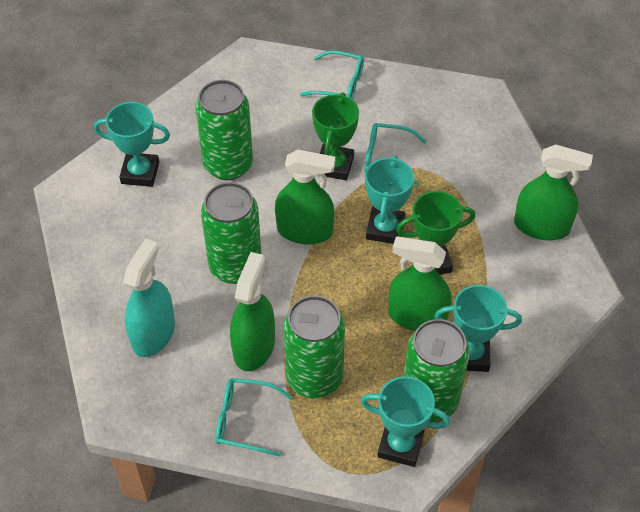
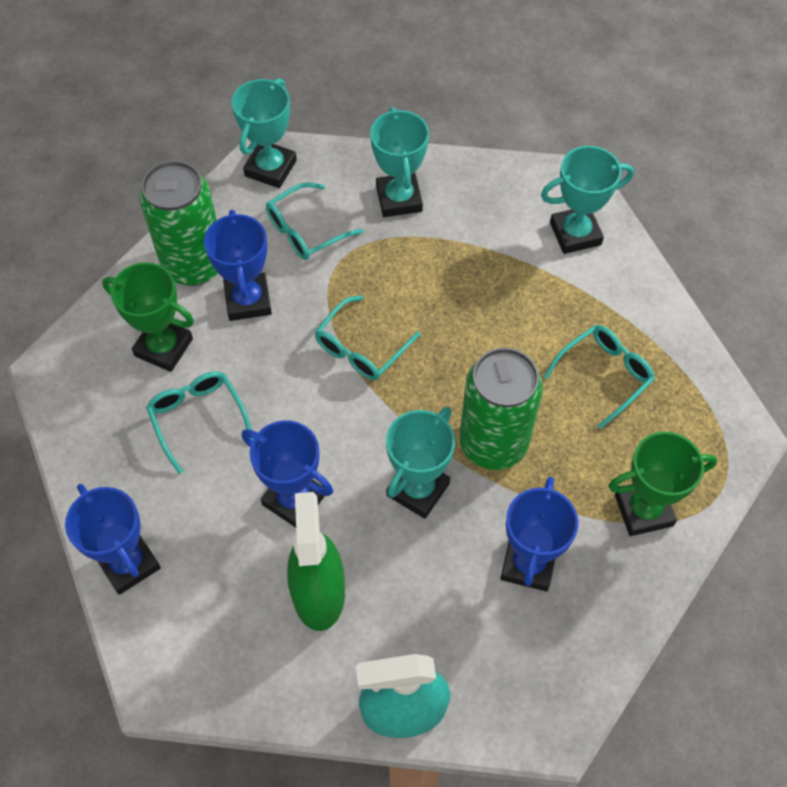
blue trophy: none = 0 -> [65,484,161,595] [204,209,272,321] [242,420,333,527] [500,477,579,591] = 4
green can: [195,80,253,180] [201,182,262,284] [284,296,345,398] [403,319,470,422] = 4 -> [140,160,218,286] [459,347,543,470] = 2
green spray bottle: [230,252,275,371] [275,149,335,244] [388,237,452,331] [514,145,593,240] = 4 -> [287,492,345,631] = 1
turquoise glasses: [215,378,292,457] [300,50,364,99] [364,123,427,185] = 3 -> [146,371,254,474] [266,182,363,260] [315,295,420,380] [544,325,655,429] = 4

